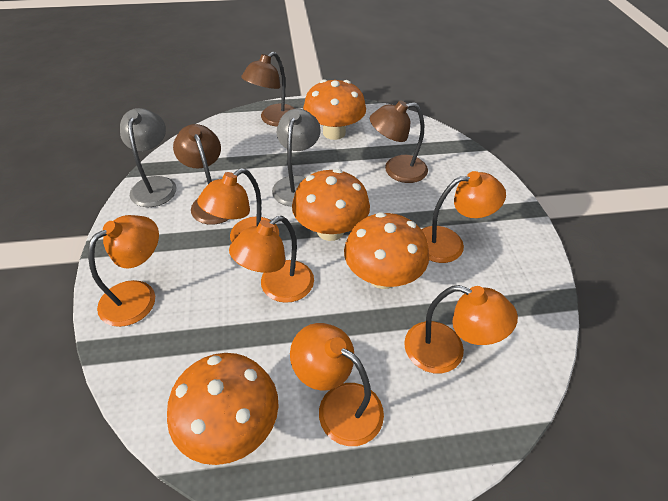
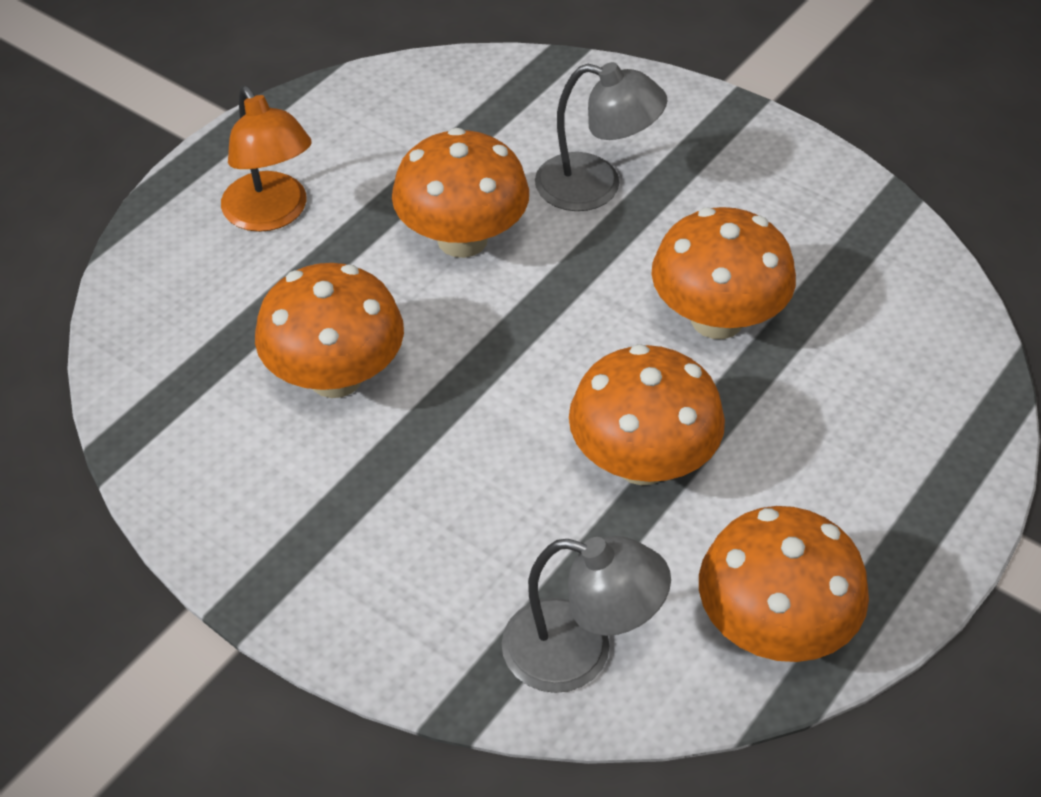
brown lamp: [173,124,229,225] [241,52,296,127] [370,100,428,183] = 3 -> none = 0
orange lamp: [88,215,159,327] [197,168,279,242] [229,216,314,303] [290,323,384,446] [404,285,518,373] [421,171,506,263] = 6 -> [221,86,312,232] = 1
orange mushroom: [167,353,279,465] [292,169,370,241] [303,79,366,140] [344,212,429,289] = 4 -> [255,263,404,398] [392,128,529,258] [569,344,725,485] [652,207,796,339] [699,506,869,662] = 5

